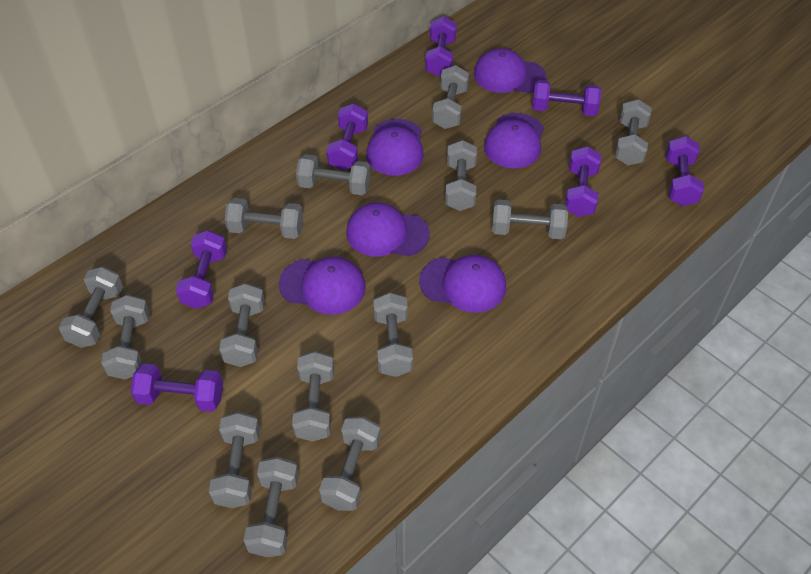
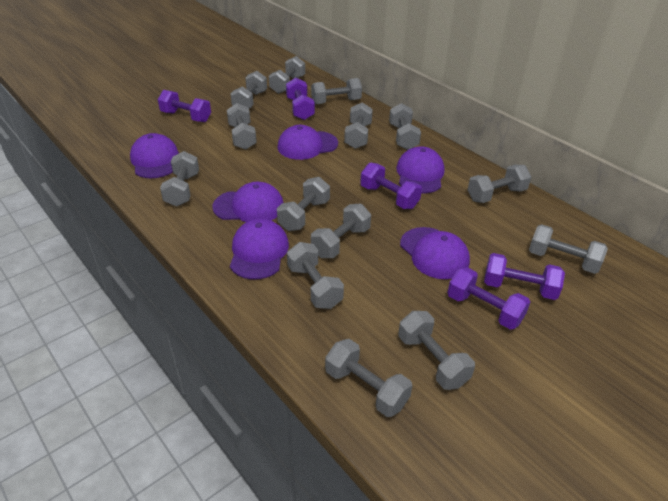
purple dumbbell: [131,363,223,412] [176,230,227,309] [327,104,368,171] [425,16,457,77] [532,80,601,116] [565,146,601,217] [666,136,704,206] = 7 -> [158,90,211,122] [286,78,315,120] [360,163,422,209] [447,267,530,329] [484,253,565,300] = 5

